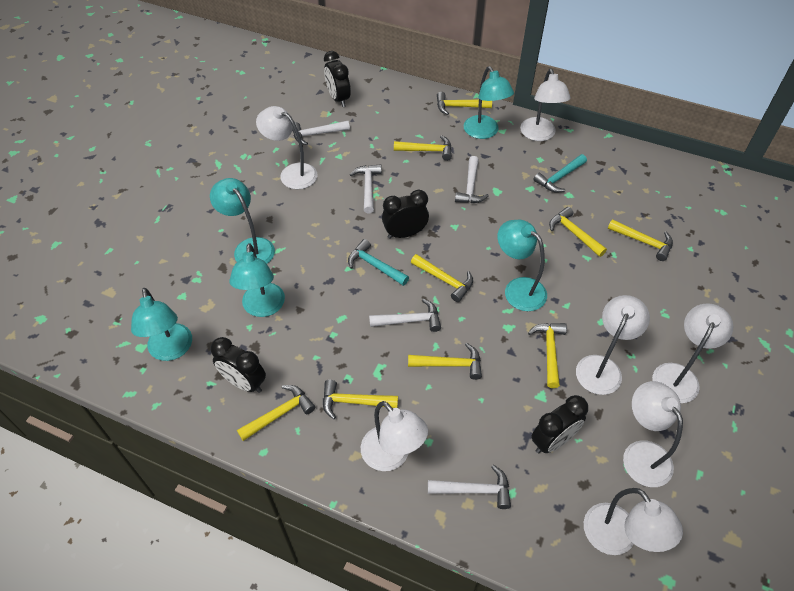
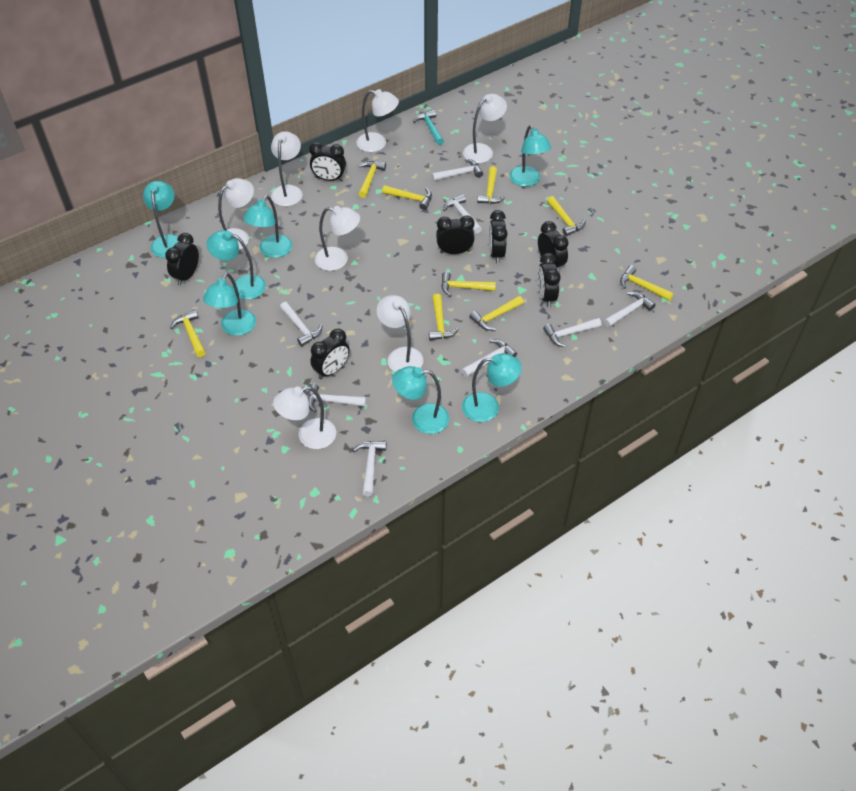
black clock: [211,337,266,393] [324,51,351,107] [382,190,429,239] [531,395,588,454] = 4 -> [165,233,199,285] [309,142,346,181] [310,329,350,379] [436,215,475,254] [489,210,508,263] [538,221,569,272] [538,253,561,307] = 7
turquoise hammer: [348,239,409,286] [534,154,587,192] = 2 -> [413,110,444,145] = 1
turquoise lamp: [131,288,192,361] [210,178,275,264] [230,243,285,317] [464,66,514,139] [498,220,547,311] = 5 -> [143,181,179,258] [203,273,256,336] [206,230,266,300] [243,195,292,258] [392,366,449,434] [462,353,522,422] [510,125,551,187] = 7
white hammer: [292,121,350,145] [350,164,382,213] [369,299,441,332] [428,465,511,509] [455,156,489,203] = 5 -> [280,302,322,347] [308,383,366,412] [353,441,387,497] [432,159,483,181] [443,194,482,234] [461,339,517,377] [543,318,601,347] [604,292,656,327] = 8

